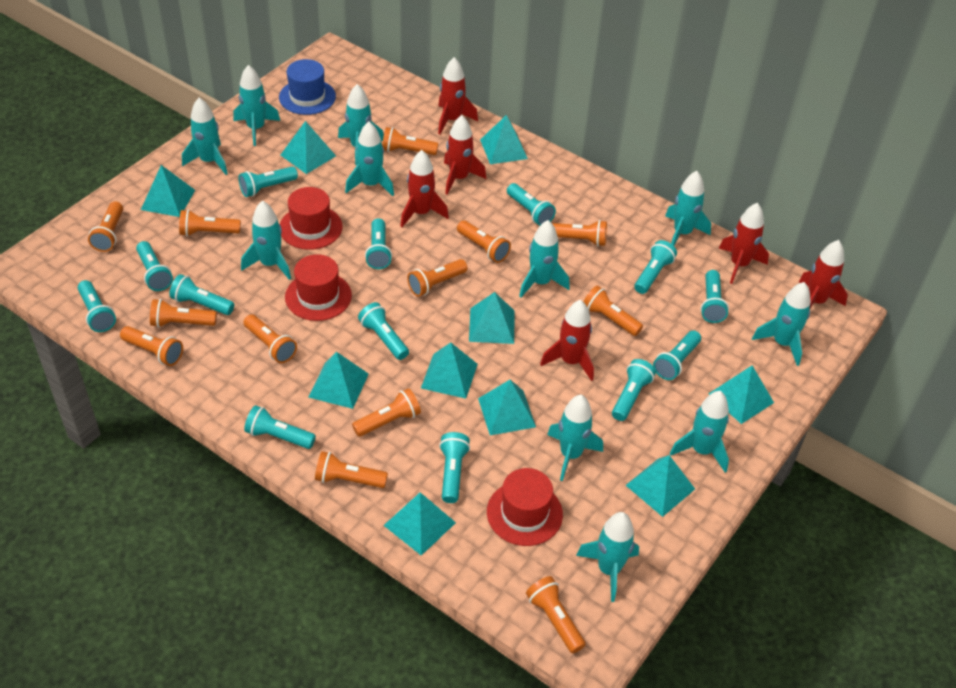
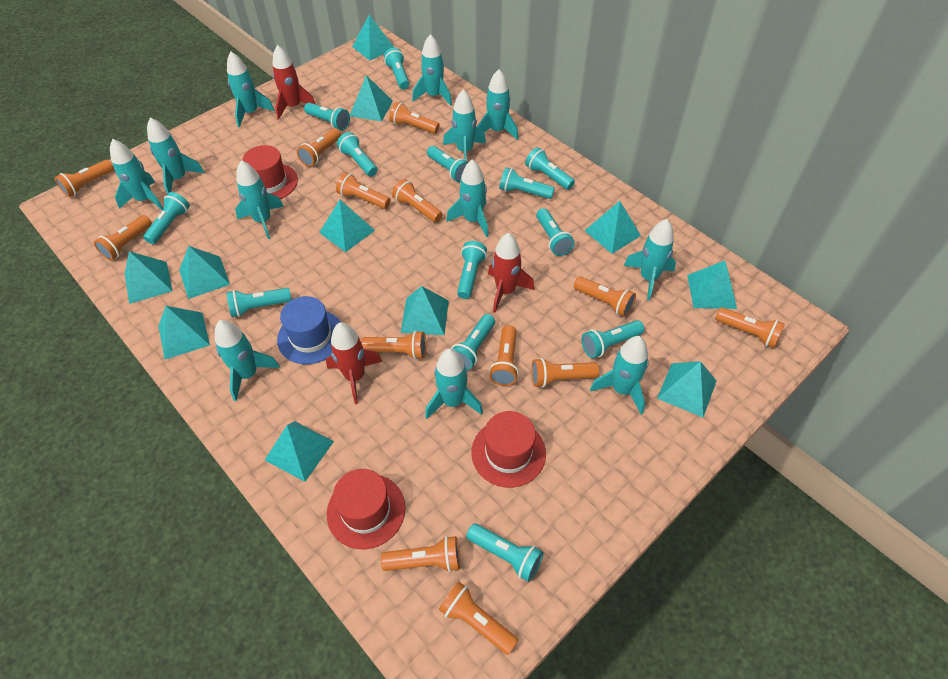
red rocket: [401,150,449,227] [438,57,478,134] [444,115,486,195] [540,300,594,381] [719,203,769,284] [799,240,848,309] = 6 -> [272,45,315,120] [326,323,382,404] [488,233,535,313] = 3
turquoise pyramid: [141,165,195,217] [281,121,336,174] [309,352,369,409] [383,492,456,556] [421,342,478,399] [469,292,515,344] [478,380,536,435] [480,115,528,164] [626,455,695,517] [709,366,774,424] = 10 -> [125,251,172,304] [158,306,210,359] [179,246,230,299] [265,421,334,482] [319,200,375,252] [350,75,393,122] [352,15,395,60] [401,286,449,335] [584,201,641,254] [657,361,716,417] [687,261,737,309] = 11
turquoise rocket: [182,98,228,175] [233,65,280,146] [241,201,291,280] [338,84,384,165] [345,122,394,196] [519,220,570,298] [547,395,603,481] [576,512,639,602] [665,171,711,246] [670,391,729,473] [752,282,811,366] = 11 -> [110,139,164,210] [147,118,205,195] [215,320,280,401] [227,52,275,128] [235,160,284,239] [412,34,452,106] [425,349,483,419] [443,89,486,160] [446,159,489,237] [477,69,518,140] [590,336,649,415] [624,219,676,301] = 12

